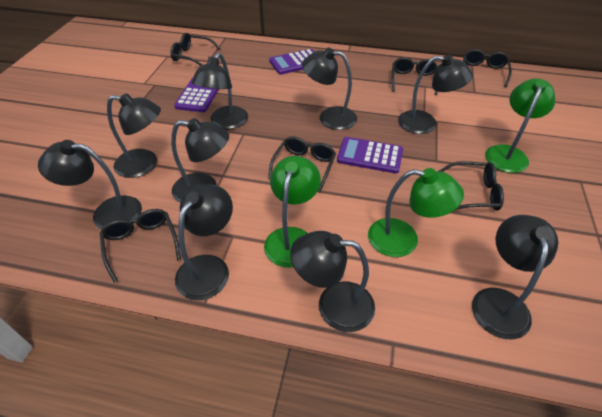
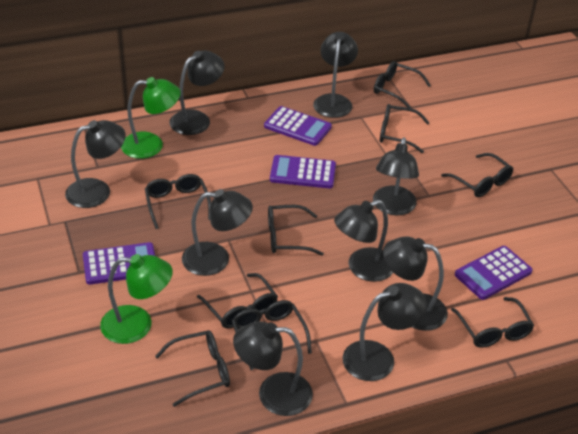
black glasses: [100,209,181,283] [170,33,221,66] [268,136,336,192] [391,57,438,95] [439,161,504,211] [463,49,512,87] = 6 -> [145,174,211,229] [155,330,230,407] [197,273,278,329] [232,300,312,370] [268,205,324,256] [374,61,431,109] [380,104,430,153] [441,153,514,197] [451,297,534,348] = 9
green lamp: [264,156,321,268] [368,168,464,257] [485,78,555,173] = 3 -> [100,254,173,344] [121,77,181,159] = 2
purple calculator: [174,78,219,112] [269,49,314,75] [337,137,403,174] = 3 -> [83,242,155,285] [264,106,332,146] [270,155,336,188] [455,246,533,300] = 4

